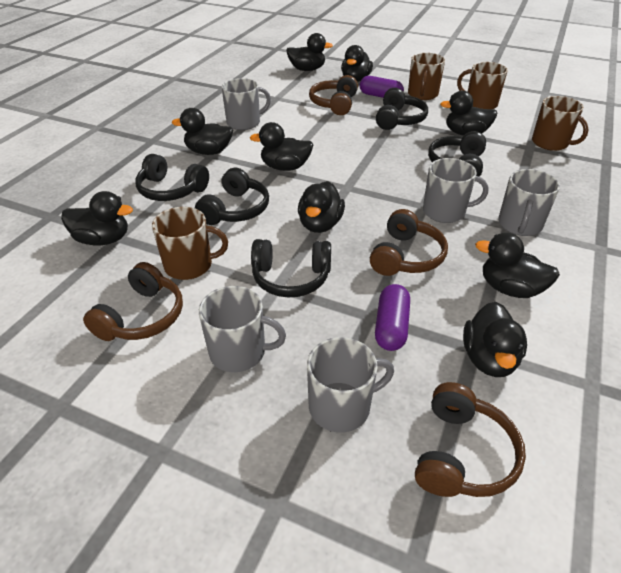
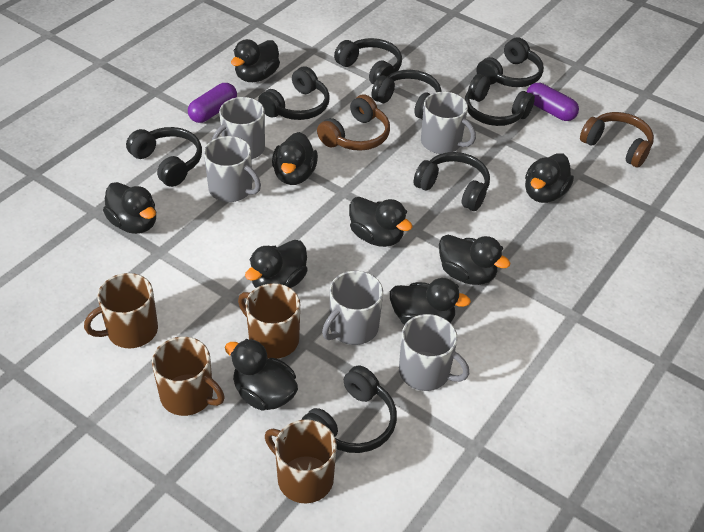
black headphones: [135,154,209,201] [195,168,269,225] [251,239,331,298] [376,88,428,130] [428,131,486,177] = 5 -> [126,127,202,187] [258,66,330,120] [302,365,397,453] [334,38,402,84] [371,70,441,119] [413,152,490,211] [465,74,535,126] [476,38,544,87] = 8
brown headphones: [83,262,183,341] [309,75,358,115] [370,209,448,276] [415,382,526,497] = 4 -> [317,94,390,151] [580,112,654,167] = 2

